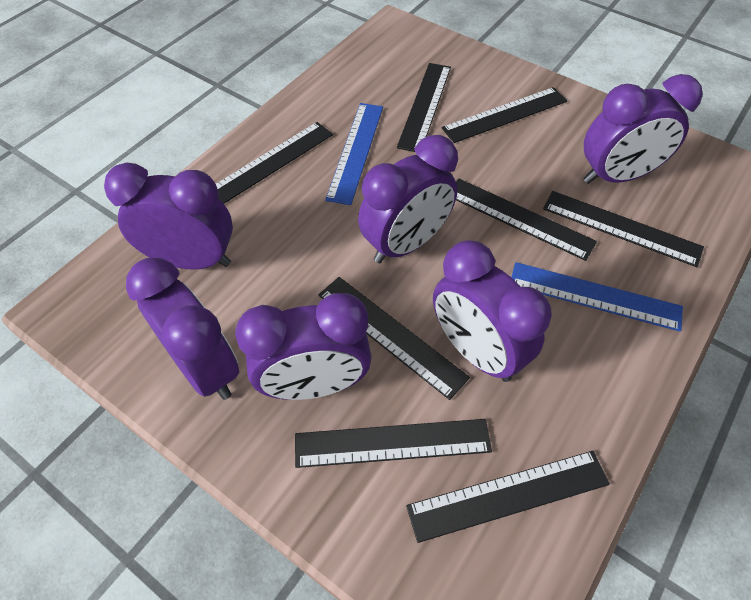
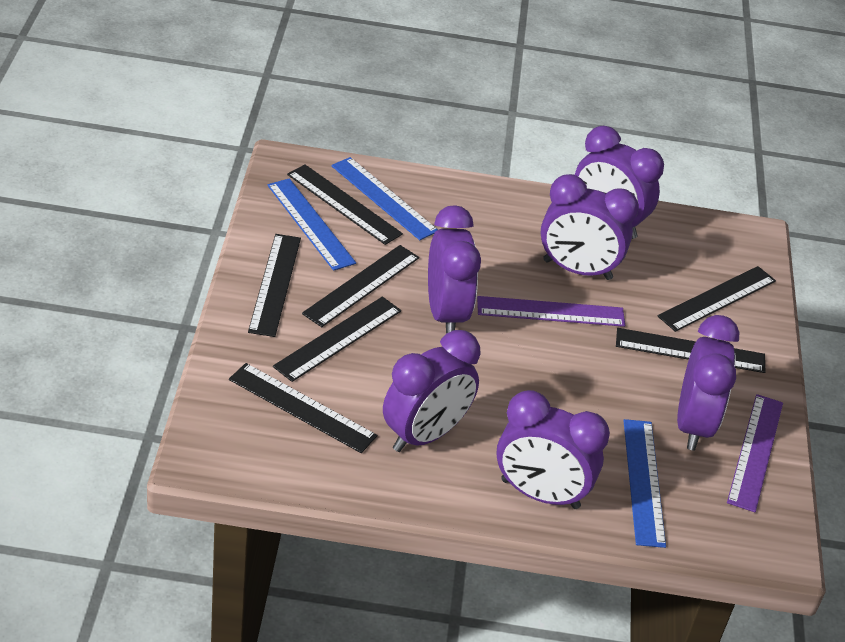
black ruler: [216,122,333,204] [295,419,492,468] [319,277,470,400] [397,63,451,152] [406,451,610,543] [442,87,567,143] [456,179,597,261] [543,191,704,267] = 8 -> [229,363,378,453] [248,234,301,337] [273,297,401,382] [287,165,403,245] [302,245,419,327] [616,328,765,373] [658,266,776,332] = 7
blue ruler: [325,103,383,205] [511,262,683,332] = 2 -> [267,178,356,271] [331,157,438,240] [623,419,666,548] = 3
purple ruler: none = 0 -> [477,296,625,327] [727,394,783,512] = 2

